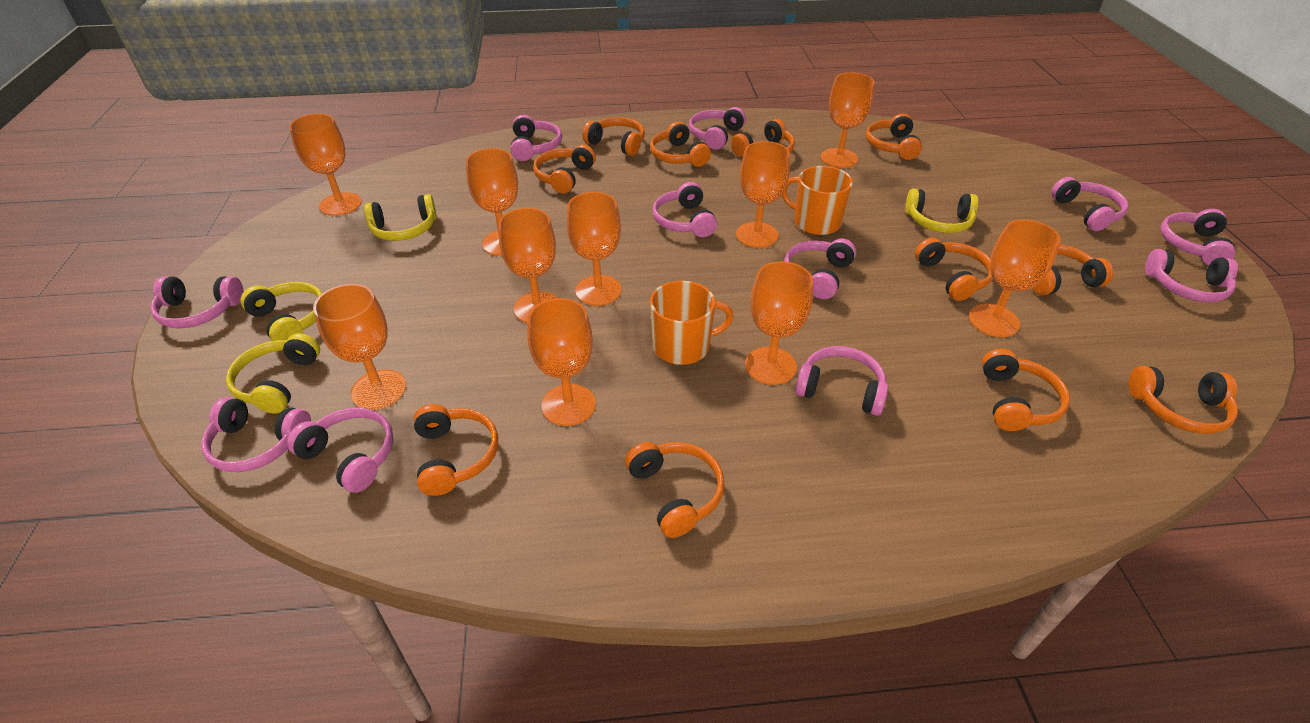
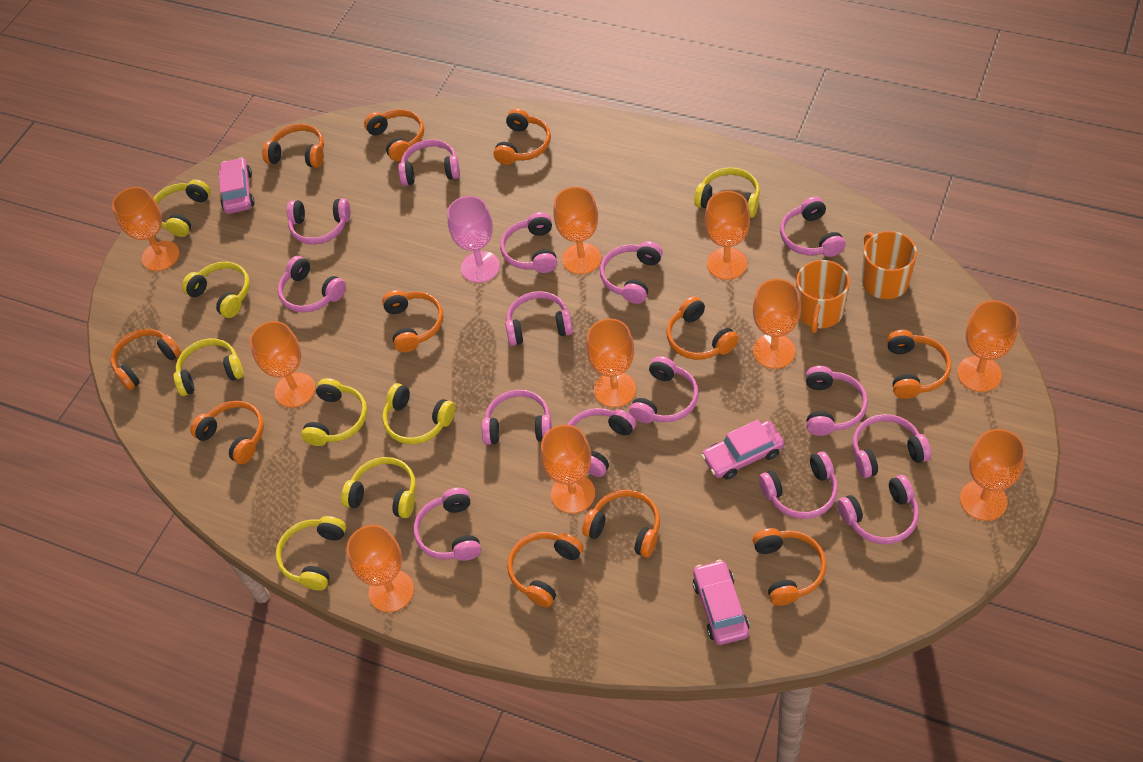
pink car: none = 0 -> [219,157,255,214] [693,560,749,645] [701,420,784,480] = 3
pink goblet: none = 0 -> [447,196,500,283] = 1
pink headphones: [150,276,243,328] [201,397,311,472] [287,407,394,493] [510,115,562,161] [652,182,717,237] [689,107,746,150] [784,238,856,299] [795,346,888,416] [1051,177,1128,231] [1145,249,1238,302] [1160,209,1236,265] = 11 -> [277,256,346,313] [287,198,350,245] [398,139,460,186] [413,488,481,561] [482,390,552,445] [500,212,557,273] [505,291,573,346] [568,408,636,477] [600,241,663,304] [629,356,699,423] [759,451,838,519] [780,197,846,257] [806,366,868,436] [838,475,919,544] [853,414,931,478] = 15
yellow headphones: [226,333,320,414] [241,282,322,341] [364,194,437,241] [905,189,978,233] = 4 -> [154,179,210,237] [173,339,244,396] [182,262,250,318] [276,516,346,590] [301,378,367,446] [341,457,416,518] [382,383,455,444] [694,167,760,218] = 8

